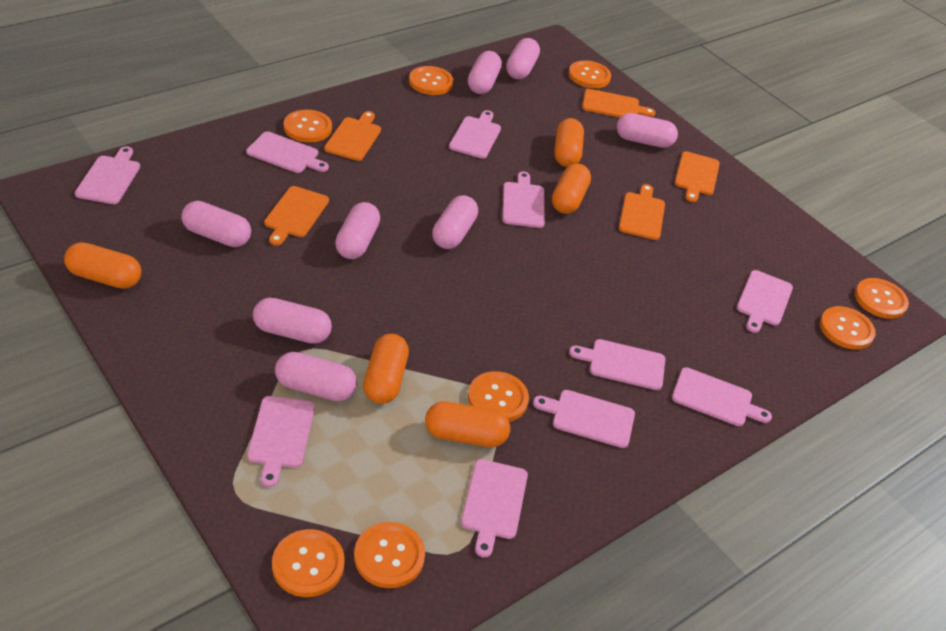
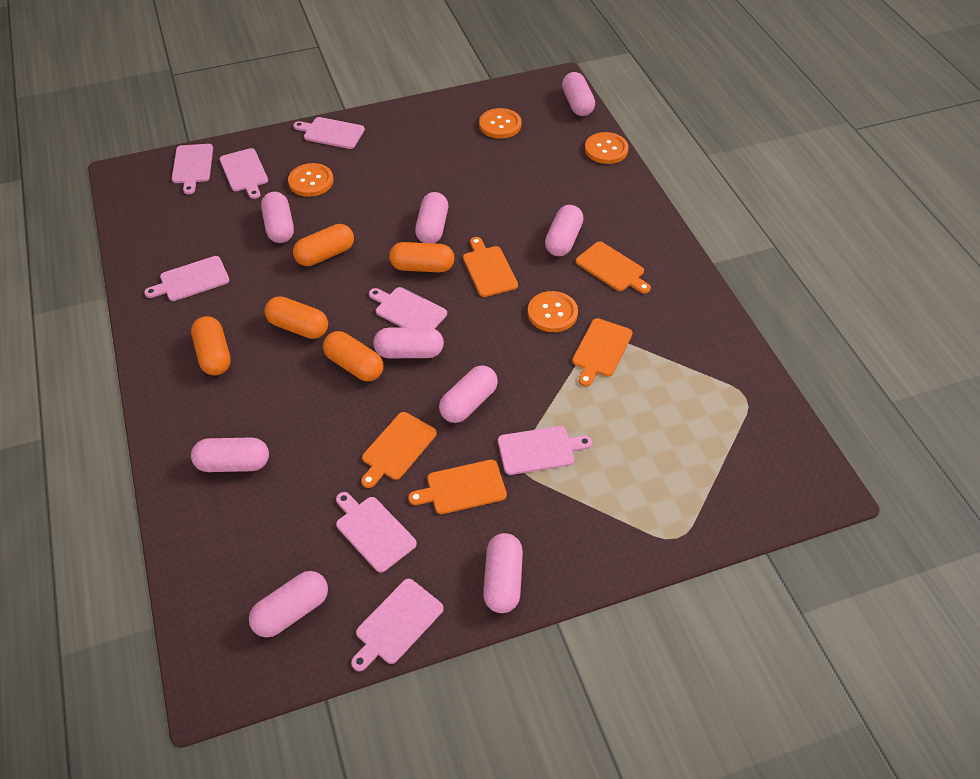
orange button: [272,529,345,597] [284,110,332,143] [354,522,425,588] [409,66,453,95] [468,371,529,422] [569,60,611,88] [820,306,876,350] [855,278,909,319] = 8 -> [288,163,334,197] [479,108,521,139] [528,291,578,332] [585,132,628,164] = 4
pink capsule: [181,201,251,247] [253,298,332,344] [275,352,357,401] [335,202,380,259] [432,195,478,249] [468,51,502,94] [506,38,540,79] [617,113,678,148] = 8 -> [191,438,269,472] [249,571,328,637] [261,192,294,243] [373,327,444,358] [415,192,448,243] [439,365,498,423] [483,533,523,613] [545,205,583,256] [562,72,595,116] = 9
pink cutting board: [75,146,140,204] [246,132,329,173] [247,396,315,487] [449,110,501,159] [461,459,528,558] [502,172,545,228] [533,390,635,448] [569,339,665,390] [672,367,772,426] [737,270,793,333] = 10 -> [144,256,230,301] [172,144,213,194] [220,148,268,199] [293,117,365,149] [336,492,417,573] [351,579,444,671] [369,287,447,329] [498,426,592,475] = 8

